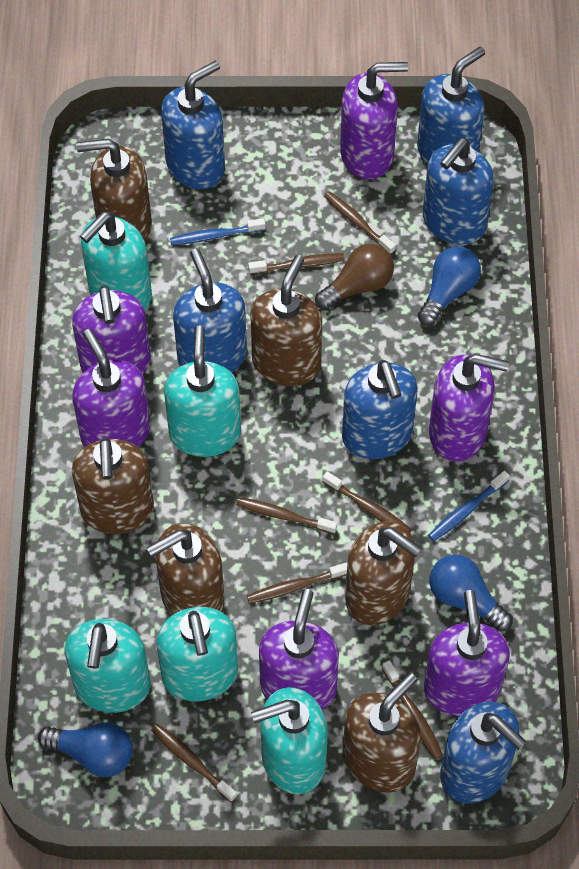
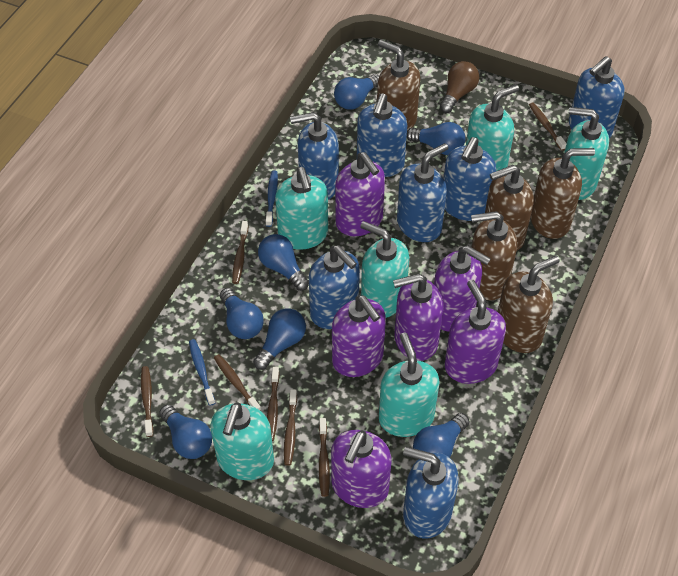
blue light bulb: [38,722,133,777] [418,246,481,326] [429,555,513,632] = 3 -> [159,404,212,459] [220,288,264,339] [253,308,306,370] [258,234,309,291] [334,74,379,110] [407,122,465,155] [413,413,470,458] = 7
blue soap dispenser: [161,60,225,189] [173,248,247,373] [342,360,418,459] [417,47,485,165] [423,138,494,245] [440,702,526,804] = 6 -> [290,112,339,200] [309,245,360,329] [357,93,407,177] [397,143,448,242] [403,447,459,539] [444,137,496,221] [569,56,624,138] = 7
brown soap dispenser: [72,438,154,534] [76,139,152,241] [147,523,224,616] [250,255,322,386] [343,673,421,793] [345,521,422,625] = 6 -> [377,40,420,130] [471,211,517,301] [485,165,534,251] [498,255,560,353] [531,148,595,239] = 5
turquoise soap dispenser: [64,619,150,713] [80,212,152,311] [156,607,238,701] [164,325,241,457] [251,687,328,794] = 5 -> [210,402,274,480] [275,167,328,250] [360,221,409,318] [379,333,440,437] [466,85,519,171] [564,107,609,200] = 6

